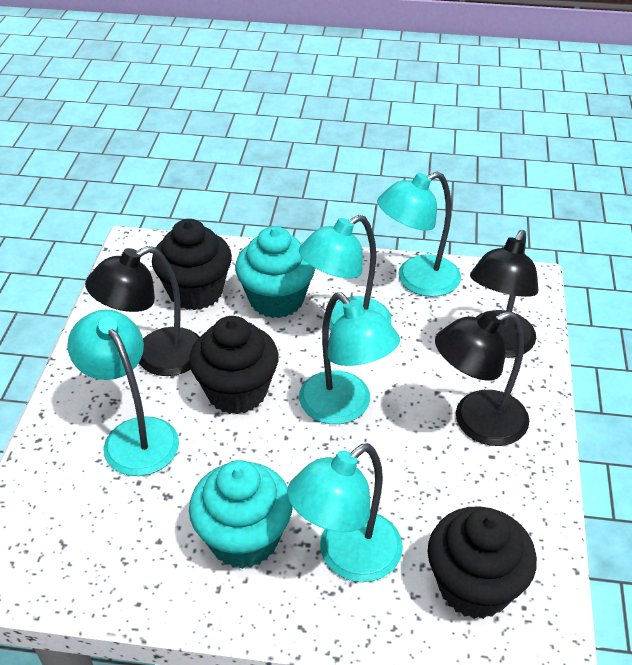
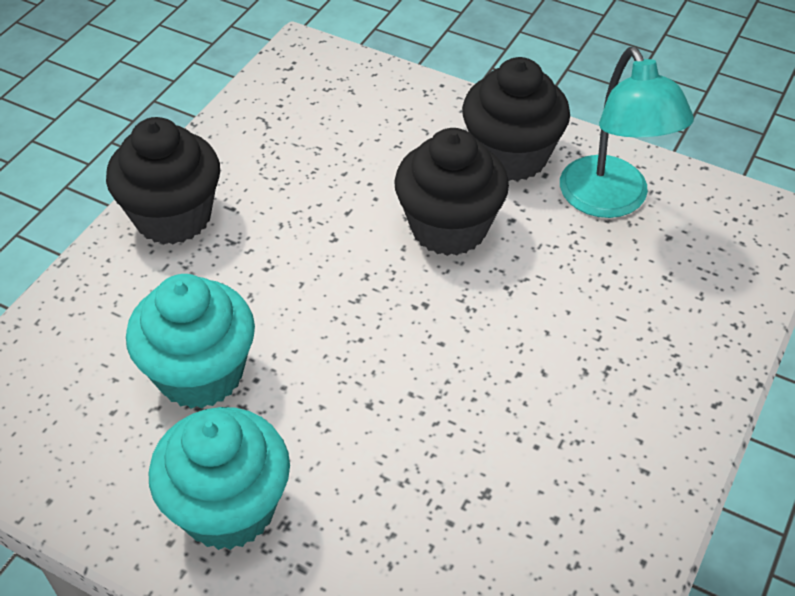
black lamp: [85,246,199,376] [435,311,529,446] [470,230,539,358] = 3 -> none = 0
turquoise lamp: [67,309,179,476] [287,443,403,582] [299,215,392,330] [299,293,400,424] [377,172,461,297] = 5 -> [560,47,694,218] = 1

